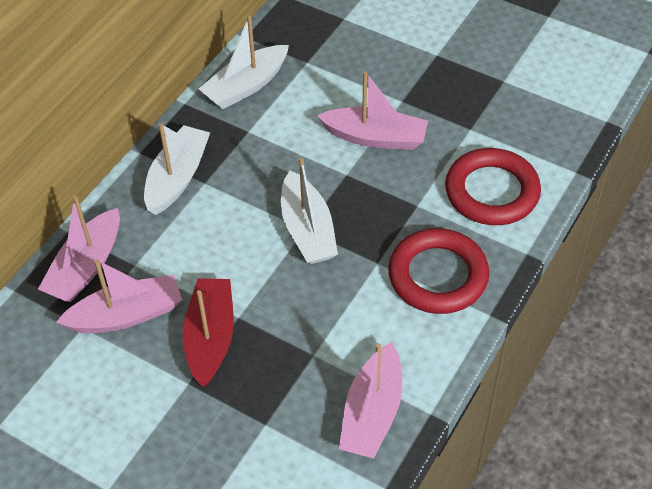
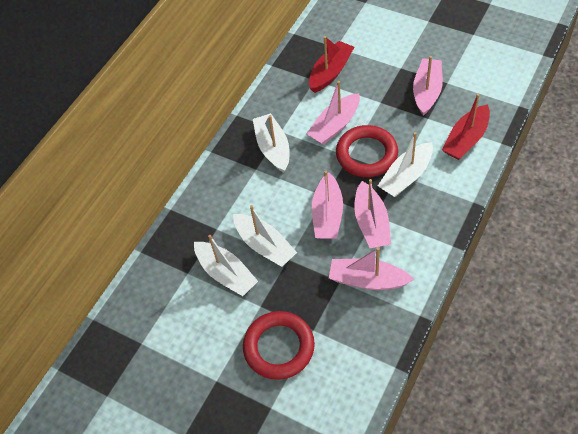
pink boat: [38,196,120,302] [56,259,182,333] [317,71,428,150] [339,342,402,459] = 4 -> [306,81,360,145] [312,171,343,239] [329,247,414,290] [354,179,391,248] [413,56,443,116] = 5
red boat: [183,278,234,387] = 1 -> [309,36,354,93] [442,94,490,160] = 2
white boat: [144,123,210,215] [199,16,289,109] [281,158,338,264] = 3 -> [194,235,258,296] [233,205,297,267] [253,113,289,173] [378,132,433,197] = 4

